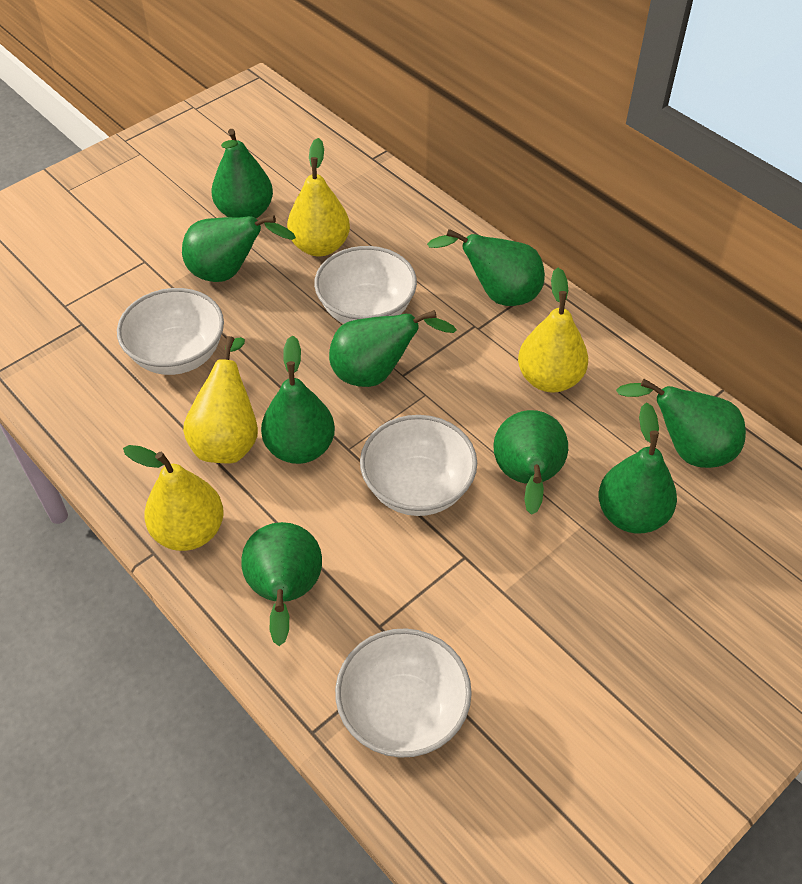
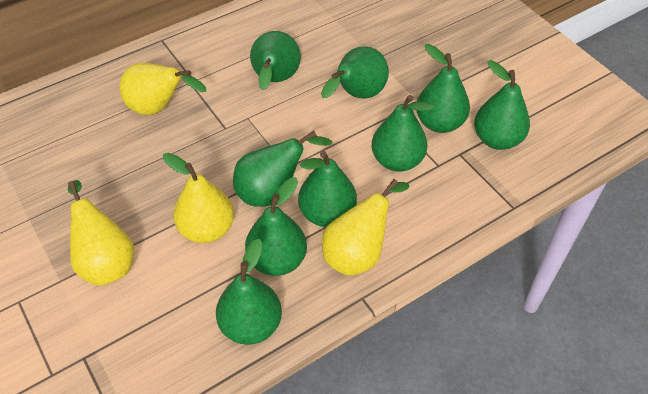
white bowl: [117,288,224,375] [314,246,417,324] [335,628,472,758] [360,415,477,516] = 4 -> none = 0

